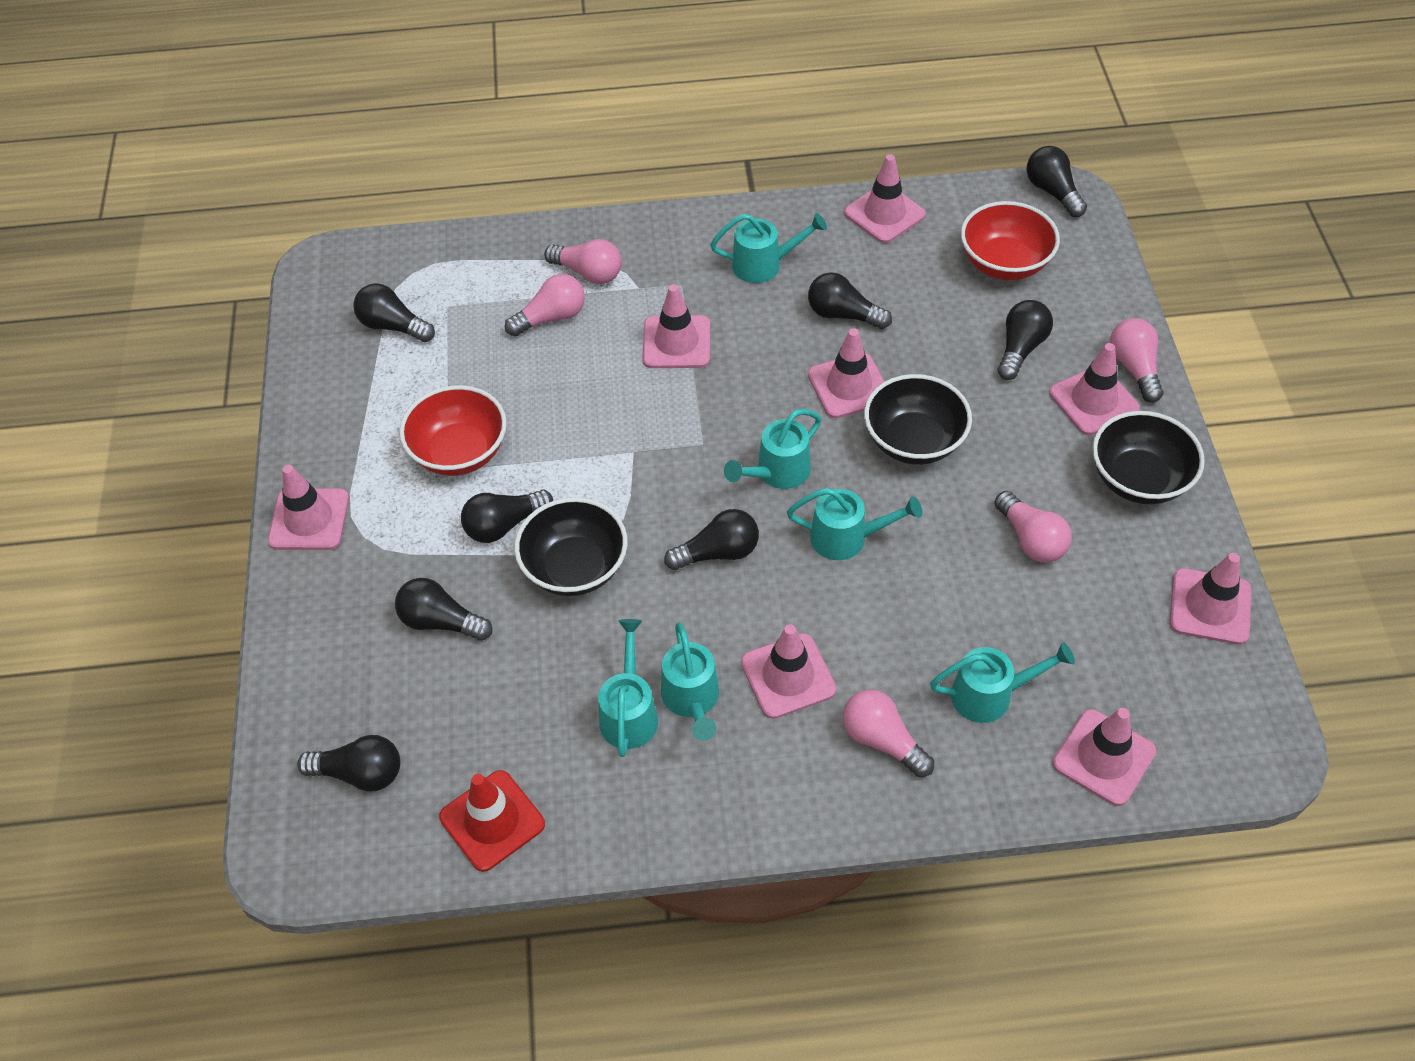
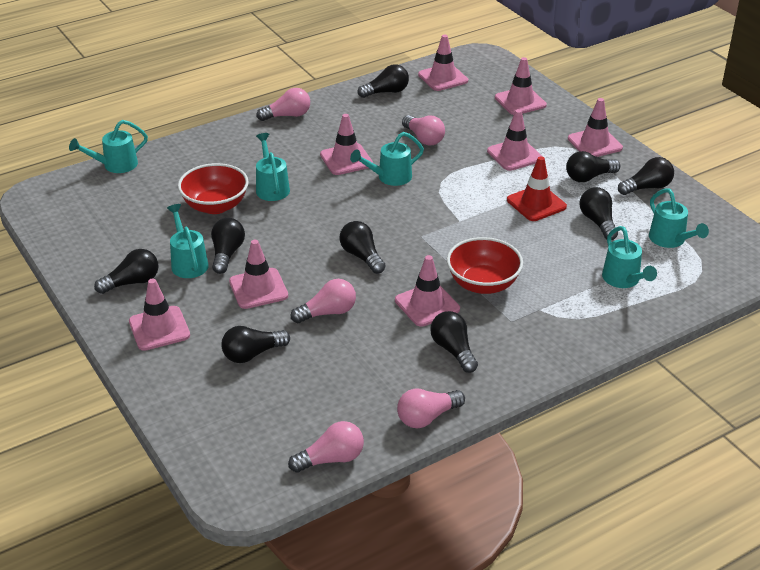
black bowl: [514,497,628,596] [864,374,972,465] [1092,411,1205,504] = 3 -> none = 0
black light bulb: [297,735,400,792] [353,283,435,342] [395,578,492,641] [461,489,553,543] [664,509,759,570] [808,272,892,329] [998,300,1053,380] [1027,146,1087,217] = 8 -> [94,249,158,294] [211,218,245,274] [221,326,290,363] [340,221,386,274] [358,64,409,98] [430,311,478,373] [566,151,620,182] [580,187,618,240] [618,157,674,195] = 9

